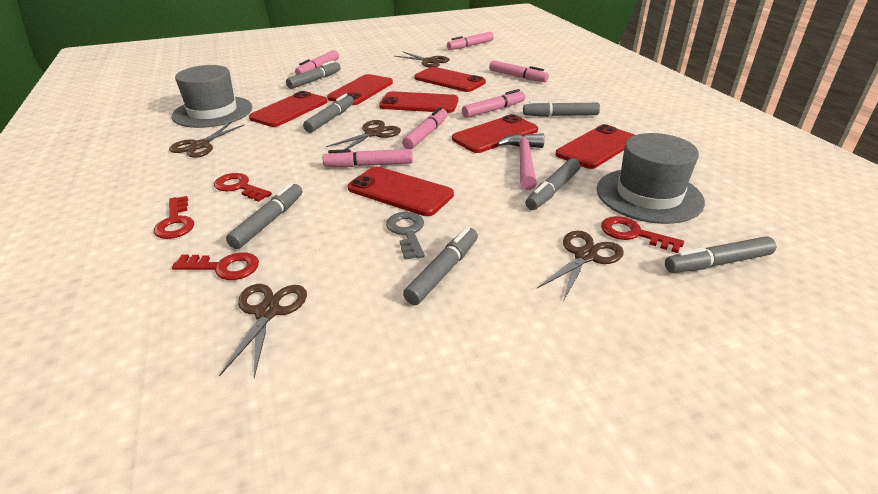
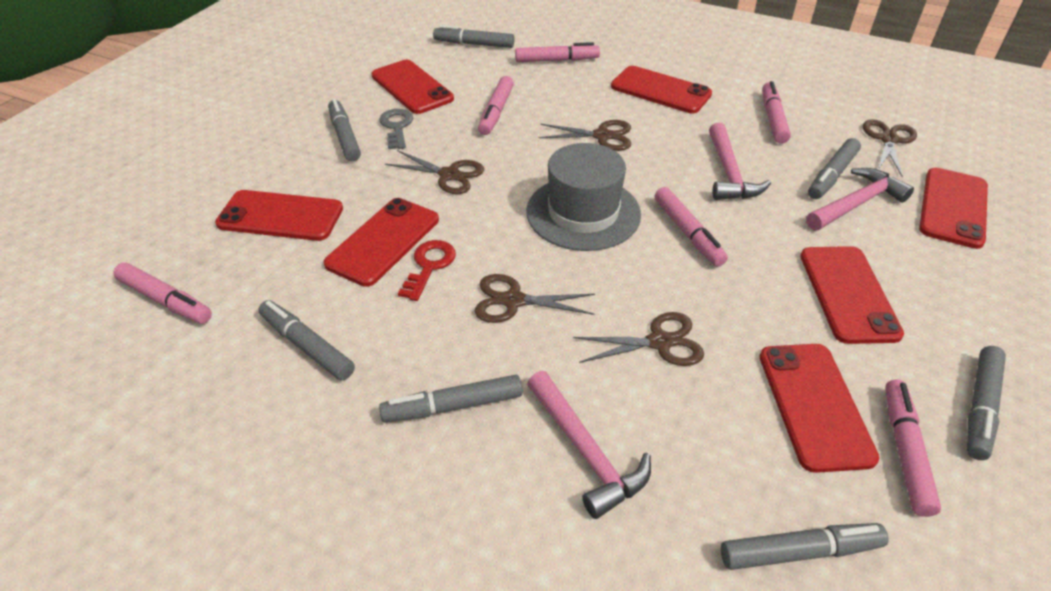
grey hat: [172,65,252,128] [597,133,705,224] = 2 -> [526,143,641,251] = 1
pink hammer: [497,133,544,190] = 1 -> [527,371,651,519] [709,123,771,200] [806,168,914,230] = 3
red key: [154,196,194,239] [172,252,259,280] [214,173,272,202] [601,216,684,253] = 4 -> [398,240,456,301] = 1

